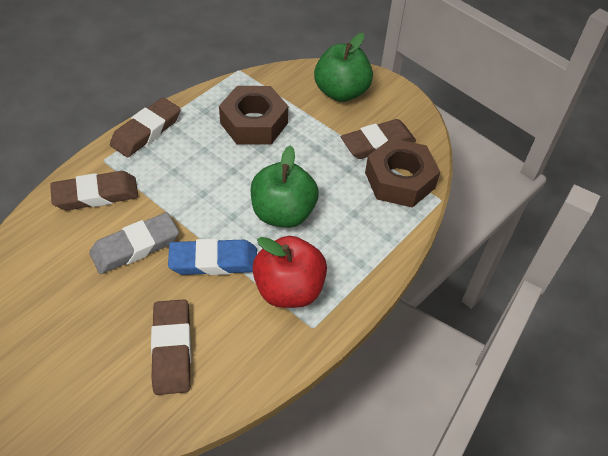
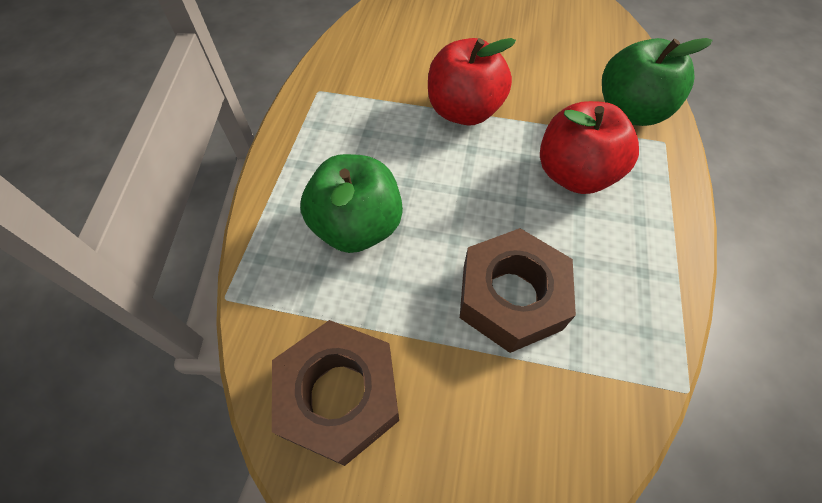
blue eraser: [168,239,257,275] = 1 -> none = 0
brown eraser: [50,171,138,210] [110,97,181,157] [151,299,191,395] [341,119,416,159] = 4 -> none = 0
grey eraser: [89,212,179,274] = 1 -> none = 0
red apple: [252,236,327,308] = 1 -> [428,38,516,126] [540,101,639,194] = 2

